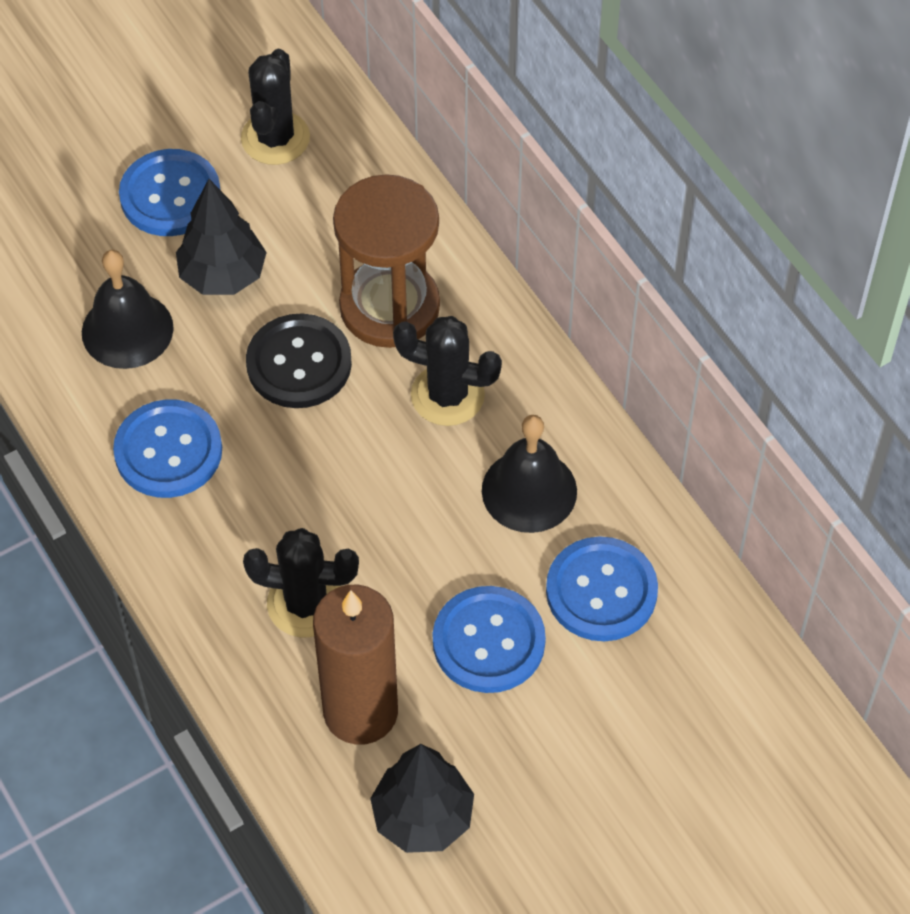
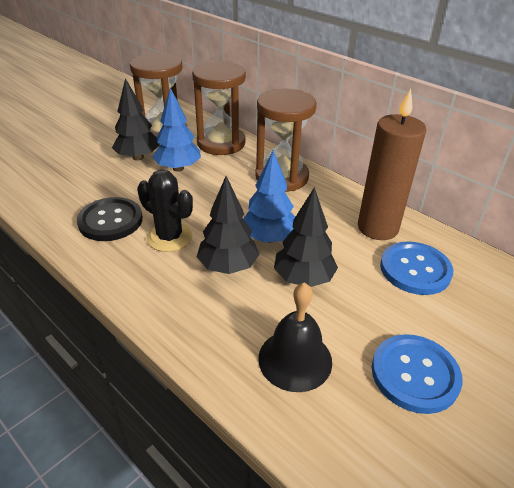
black bell: [82,250,174,369] [482,415,577,533] = 2 -> [258,282,332,392] = 1
black cactus: [241,49,310,165] [243,528,359,637] [393,316,502,426] = 3 -> [137,170,193,252] = 1
black tree: [176,179,267,295] [370,744,474,853] = 2 -> [112,78,160,161] [197,176,260,274] [274,187,338,287] = 3
blue button: [113,399,222,498] [119,149,221,236] [433,586,546,693] [546,536,658,641] = 4 -> [372,334,463,414] [380,241,453,295] = 2
blue tree: none = 0 -> [152,88,201,172] [243,150,295,243] = 2
brown hourglass: [333,174,440,348] = 1 -> [130,53,187,137] [192,61,246,155] [256,89,317,192] = 3

